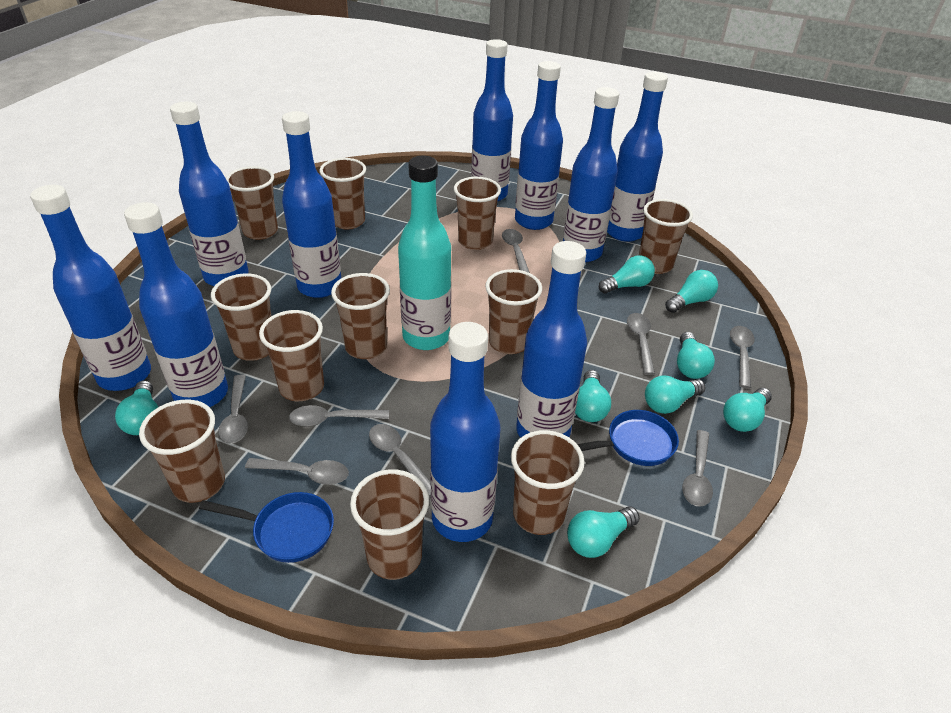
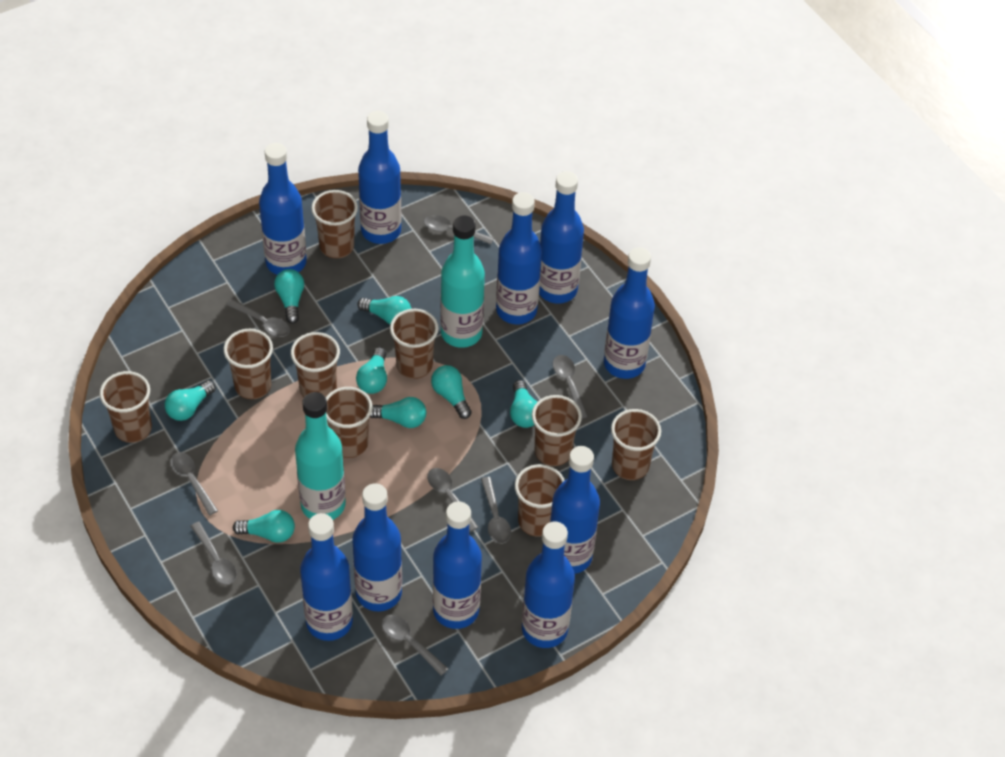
blue pan: [199,492,334,563] [577,410,679,466] = 2 -> none = 0
brown cup: [139,400,225,503] [211,273,271,361] [226,166,278,240] [259,310,324,401] [320,158,366,230] [331,273,390,359] [350,469,429,580] [454,177,501,250] [485,269,542,354] [511,430,585,535] [639,199,693,274] = 11 -> [100,371,152,443] [224,329,273,399] [291,332,340,397] [311,190,358,258] [326,387,373,458] [390,309,439,379] [515,464,565,537] [532,395,582,466] [611,409,661,480] = 9
turquoise bottle: [398,156,451,350] = 1 -> [295,392,346,520] [440,215,485,348] = 2

